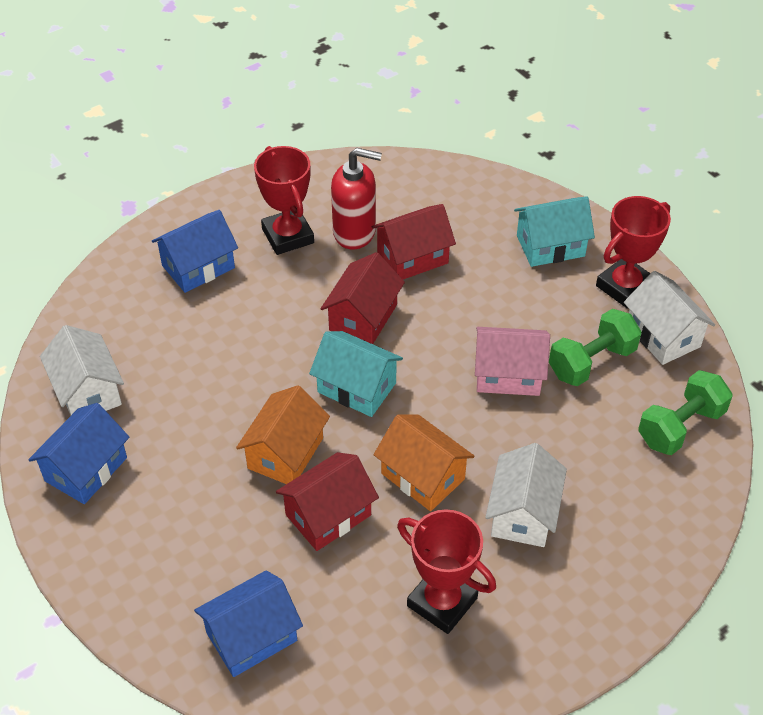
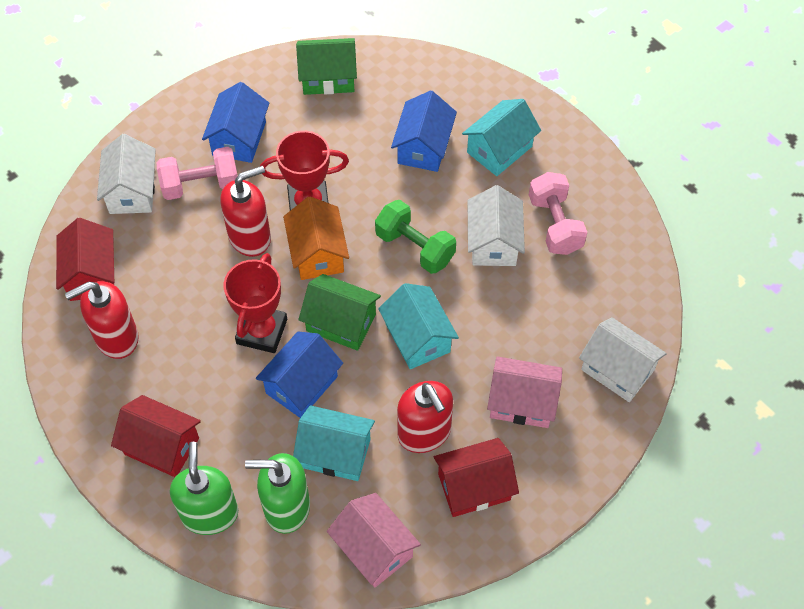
green dumbbell: [549,309,642,386] [638,370,732,455] = 2 -> [375,200,456,274] = 1
green house: none = 0 -> [296,38,357,95] [298,274,381,351] = 2
green soap dispenser: none = 0 -> [170,442,238,535] [245,453,310,534] = 2
orange house: [236,385,330,484] [373,414,475,511] = 2 -> [283,196,349,280] = 1
pink dumbbell: none = 0 -> [157,147,238,200] [529,172,587,255] = 2
pink house: [475,327,550,396] = 1 -> [327,493,421,587] [487,356,562,428] = 2
red soap dispenser: [331,148,382,249] = 1 -> [65,281,139,359] [220,166,271,257] [397,381,453,453] = 3
red trophy: [254,146,314,255] [397,509,496,634] [596,196,671,309] = 3 -> [224,253,287,353] [260,131,349,211] = 2
turquoise house: [309,331,403,417] [514,196,595,267] = 2 -> [293,405,375,481] [378,283,459,369] [462,99,541,176] = 3

